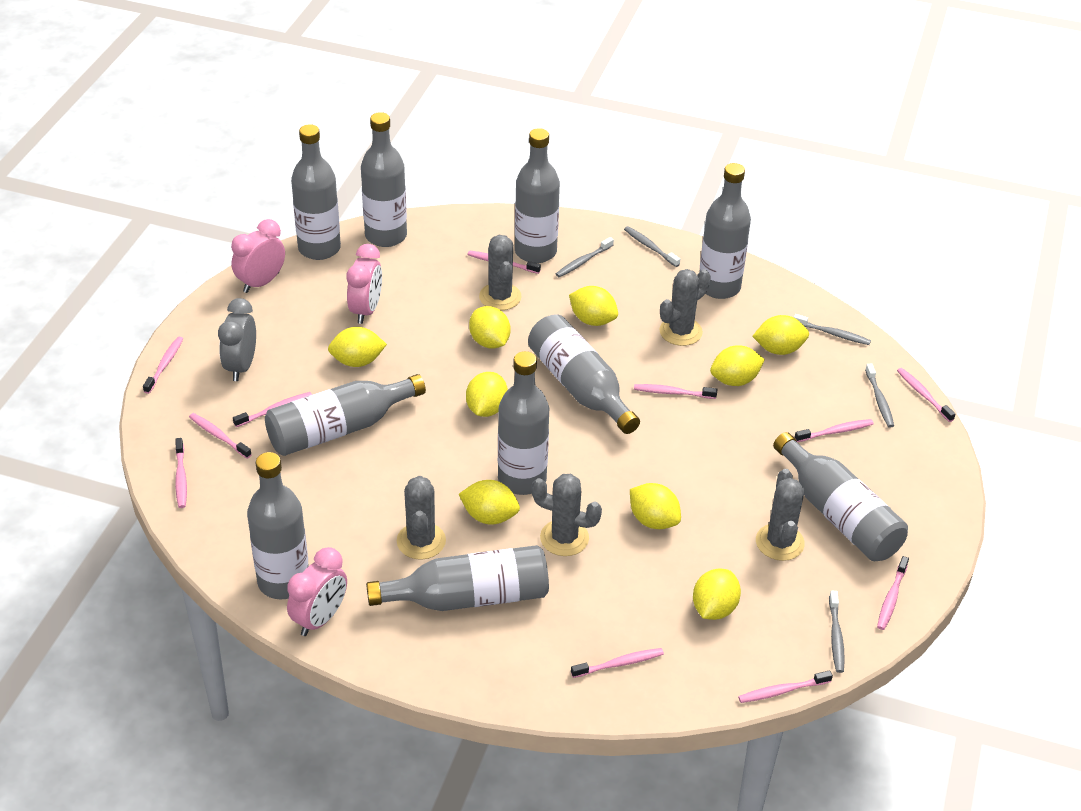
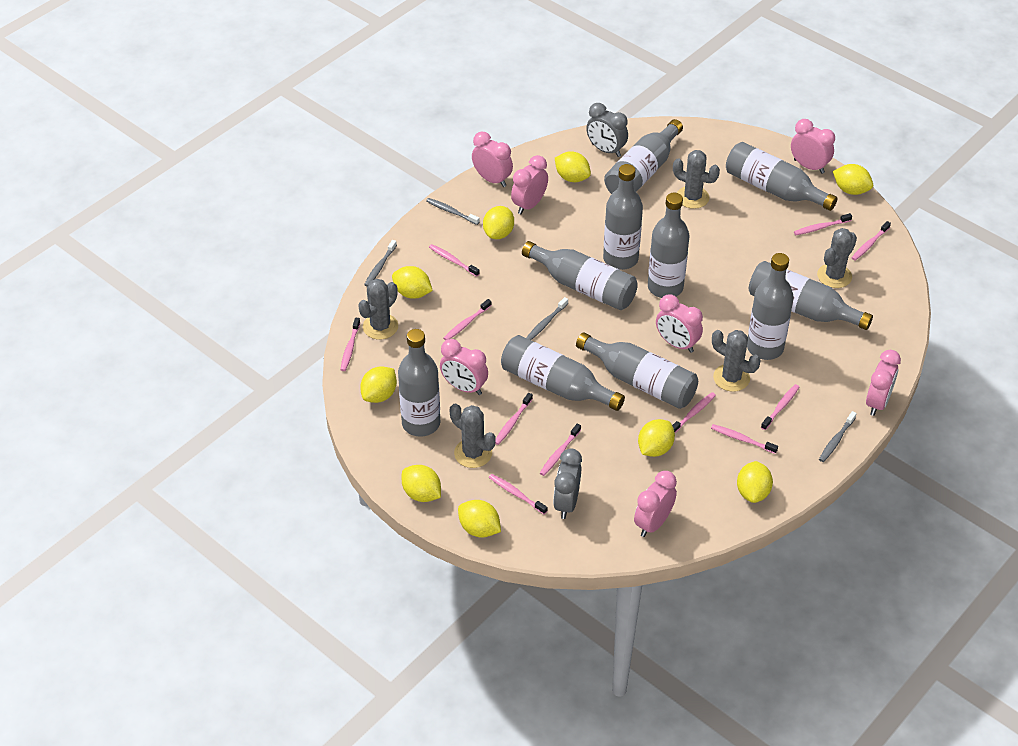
grey clock: [218,298,256,381] = 1 -> [553,448,582,519] [586,103,628,157] = 2
grey toothbrush: [556,237,614,277] [624,226,680,267] [794,314,871,345] [829,591,845,673] [865,363,894,428] = 5 -> [364,240,397,287] [426,198,480,225] [526,297,568,340] [819,411,857,462] = 4
pink clock: [231,219,285,293] [287,547,347,636] [347,244,382,324] = 3 -> [440,339,488,395] [472,132,513,187] [511,155,548,214] [634,471,677,537] [656,294,703,353] [791,119,835,174] [866,350,901,416] = 7

